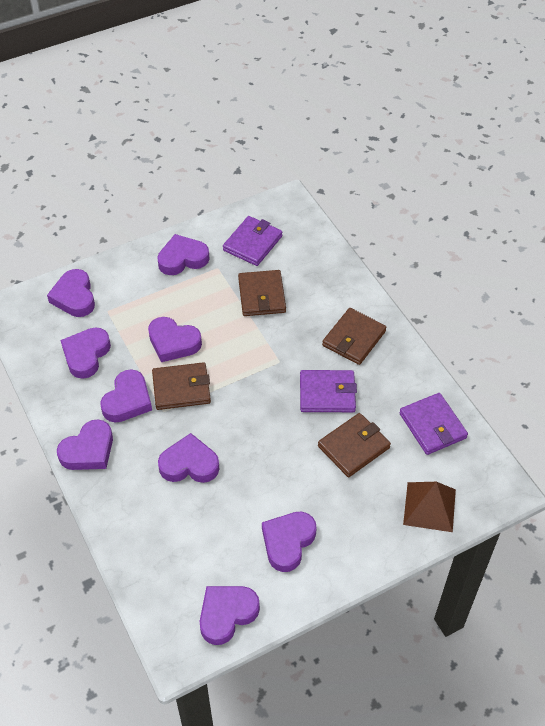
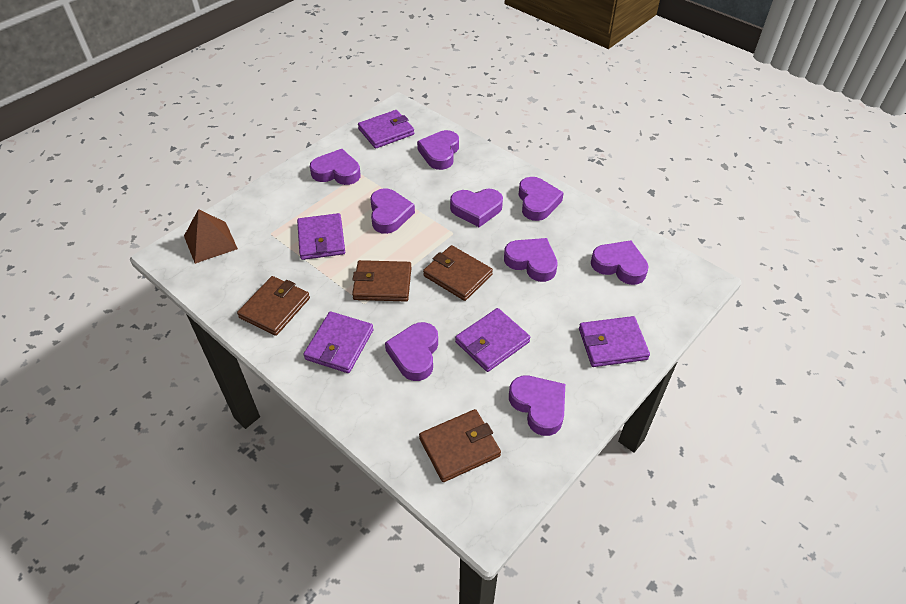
purple wallet: [223,216,283,266] [300,370,357,412] [399,393,468,455] = 3 -> [297,213,345,260] [303,311,374,373] [358,110,414,149] [455,308,530,372] [579,316,650,367] = 5

